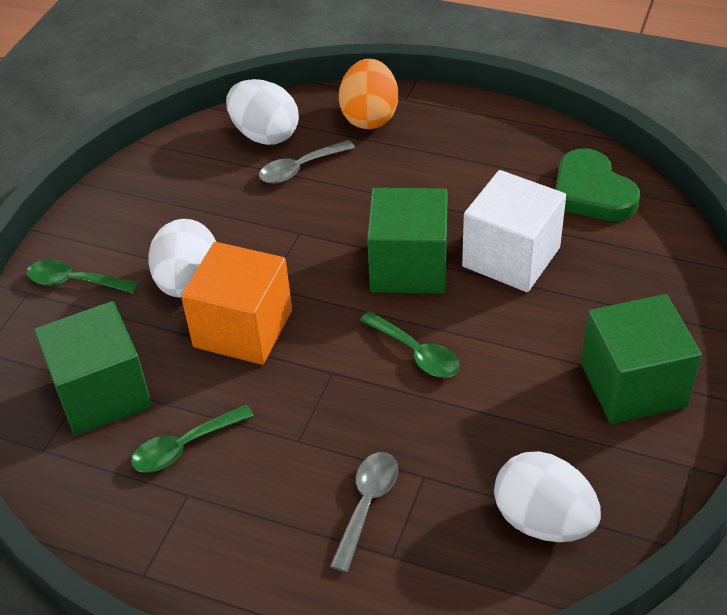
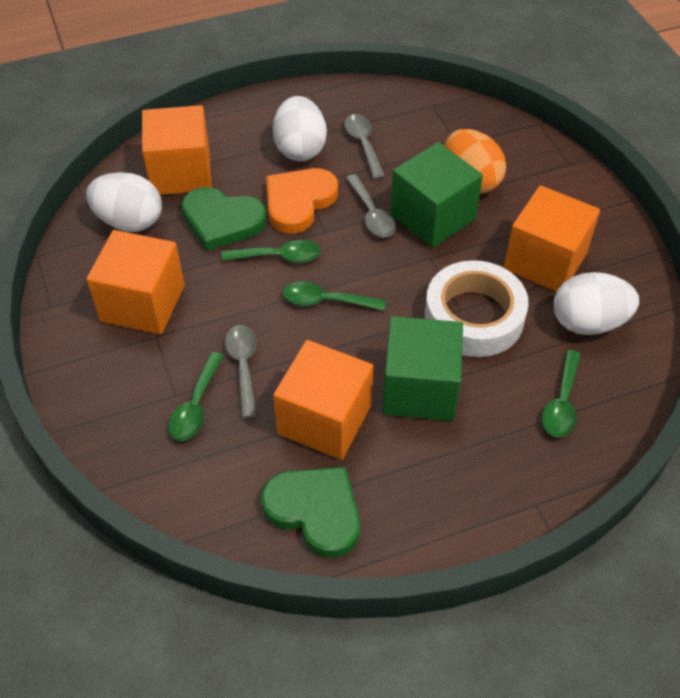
green cube: [34,301,152,436] [367,188,448,294] [581,294,702,424] = 3 -> [382,316,463,421] [390,142,483,248] = 2
green heart: [555,148,640,221] = 1 -> [181,187,267,251] [261,467,360,558] = 2
green spoon: [26,259,139,293] [131,405,254,473] [360,311,460,378] = 3 -> [168,352,224,441] [221,240,321,263] [283,281,386,311] [542,350,581,437] = 4
grey spoon: [259,140,355,183] [330,452,398,572] = 2 -> [225,325,257,418] [344,114,385,179] [346,174,396,237] = 3
orange cube: [181,242,292,365] = 1 -> [86,230,185,335] [142,105,212,195] [273,340,373,460] [504,185,600,292] = 4
orange heart: none = 0 -> [266,168,338,234] = 1
white cube: [462,170,566,292] = 1 -> none = 0
white tape: none = 0 -> [425,260,529,357] = 1

